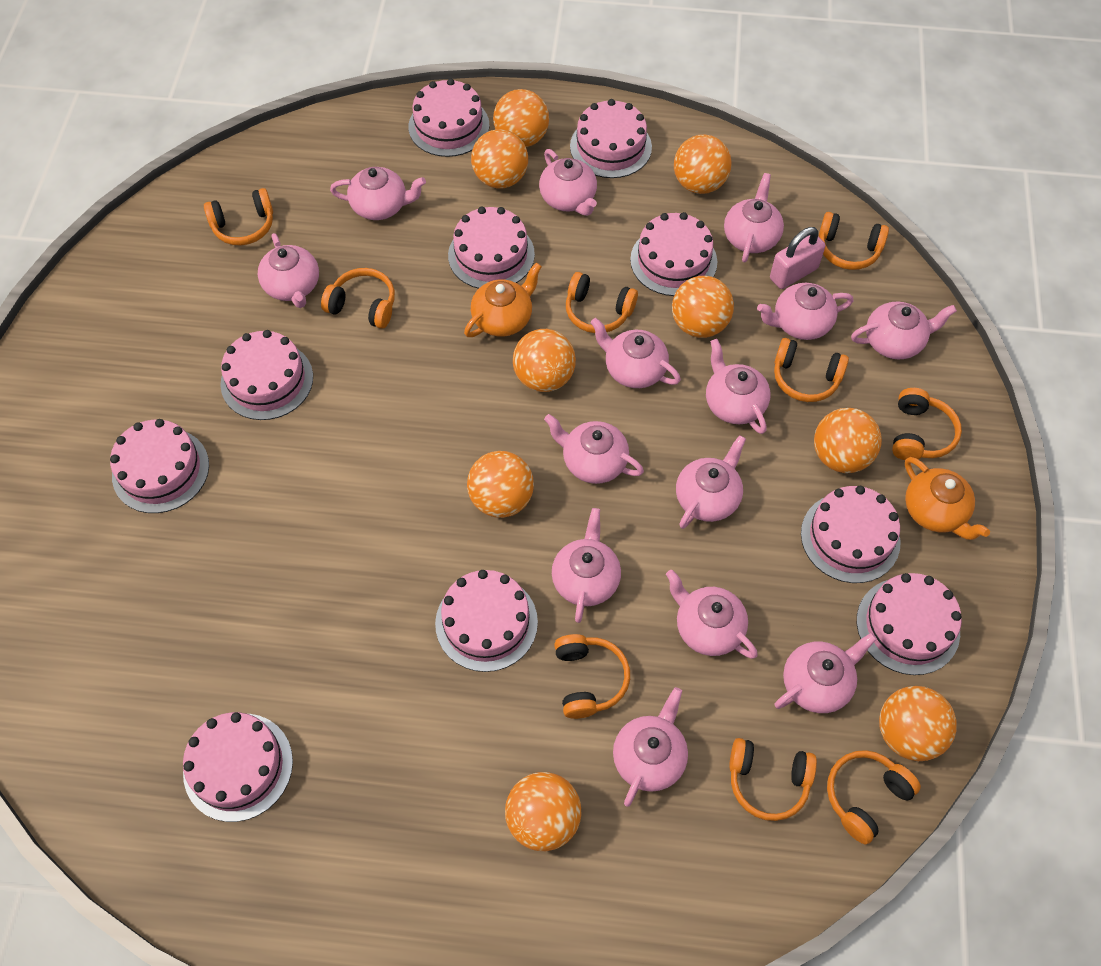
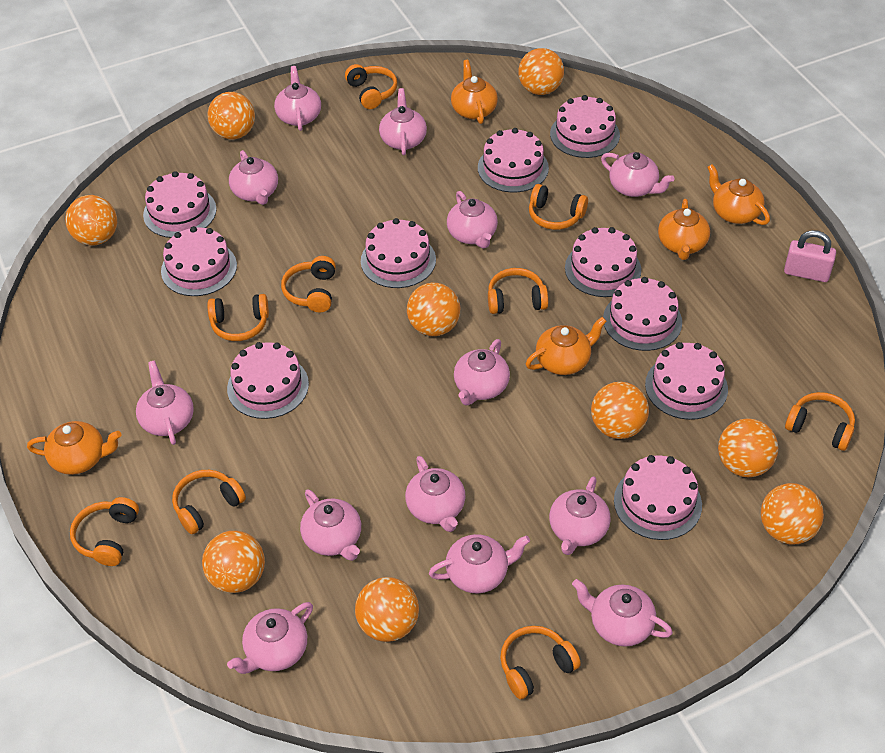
orange teapot: [464,262,542,337] [905,457,990,540] = 2 -> [27,421,122,475] [451,60,498,124] [526,317,607,375] [658,199,710,260] [707,164,770,225] = 5
pink teapot: [258,233,319,308] [330,167,426,220] [539,149,597,216] [544,414,644,484] [552,508,621,623] [590,318,681,388] [613,687,688,807] [666,570,758,659] [676,435,746,529] [706,339,770,434] [724,173,784,262] [757,283,854,340] [775,633,877,713] [851,302,957,359] = 14 -> [136,361,194,445] [227,602,313,674] [229,150,278,205] [274,66,321,131] [300,489,361,561] [379,88,427,155] [405,456,466,532] [429,534,530,594] [447,191,498,248] [454,339,510,406] [549,476,611,555] [572,579,673,647] [601,152,675,197] = 13

